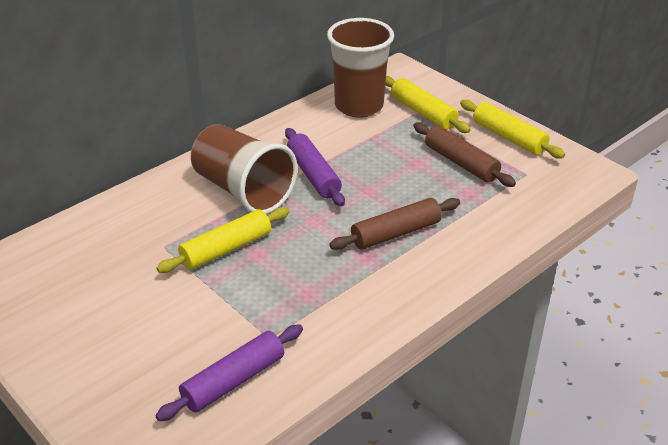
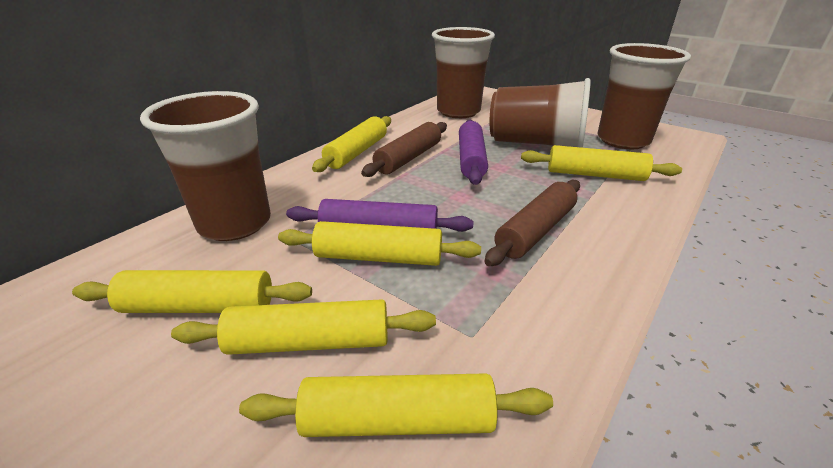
brown cup: [191,124,298,214] [327,18,394,118] = 2 -> [140,91,271,241] [432,27,495,118] [490,78,591,148] [598,43,691,149] = 4
yellow rolling pin: [157,207,290,273] [385,76,471,133] [460,100,565,159] = 3 -> [72,270,312,313] [171,299,436,355] [239,373,553,437] [278,221,481,266] [312,116,391,172] [521,145,682,181] = 6

